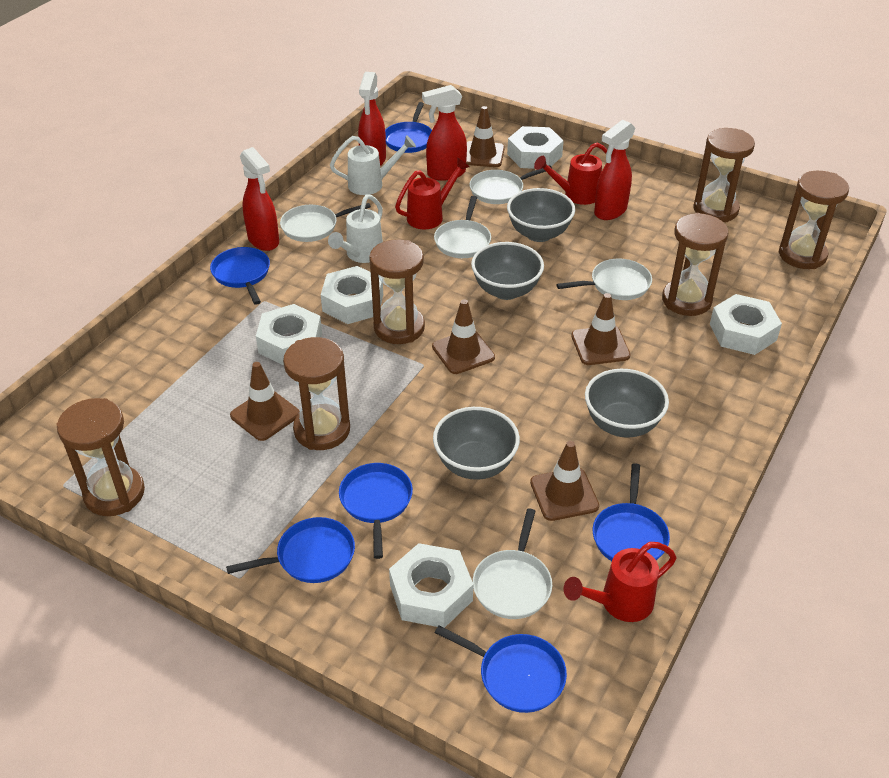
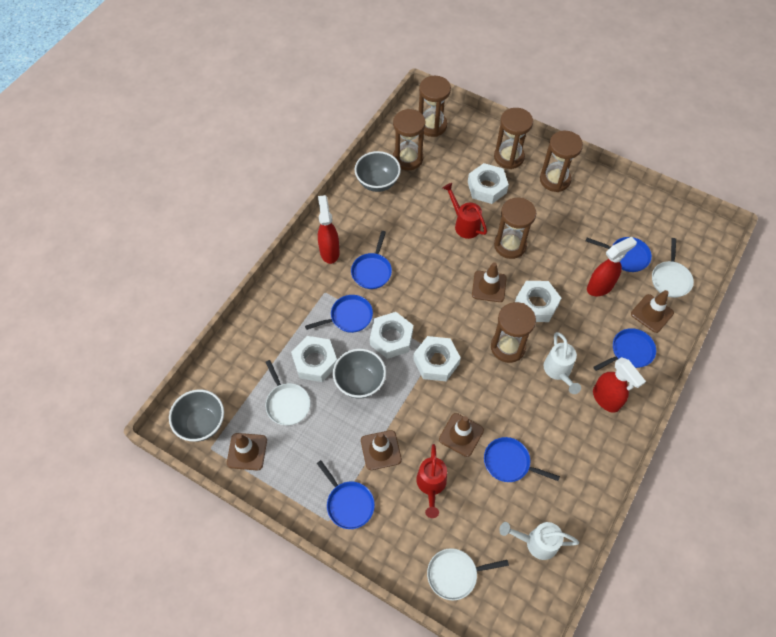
grey bowl: [433,407,520,480] [471,242,544,300] [507,188,575,242] [585,369,669,438] = 4 -> [169,389,224,442] [333,349,386,399] [355,151,401,192] = 3
red spray bottle: [240,147,279,251] [358,72,386,166] [422,85,467,181] [594,120,635,220] = 4 -> [318,195,340,264] [587,237,637,296] [593,357,646,413] = 3
red watering can: [395,158,469,230] [534,143,608,205] [564,542,676,622] = 3 -> [416,444,447,518] [443,183,487,239] = 2
white pan: [280,203,371,242] [434,196,491,258] [469,165,552,204] [473,508,552,619] [556,259,652,300] = 5 -> [265,360,310,425] [427,548,509,600] [652,238,694,298] = 3

